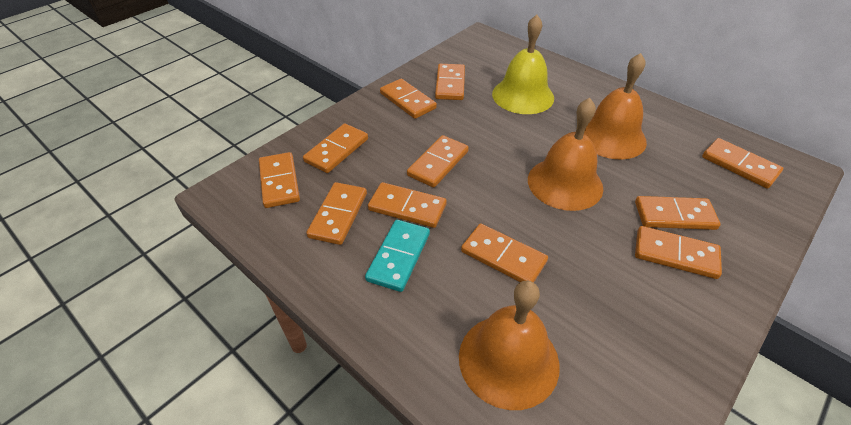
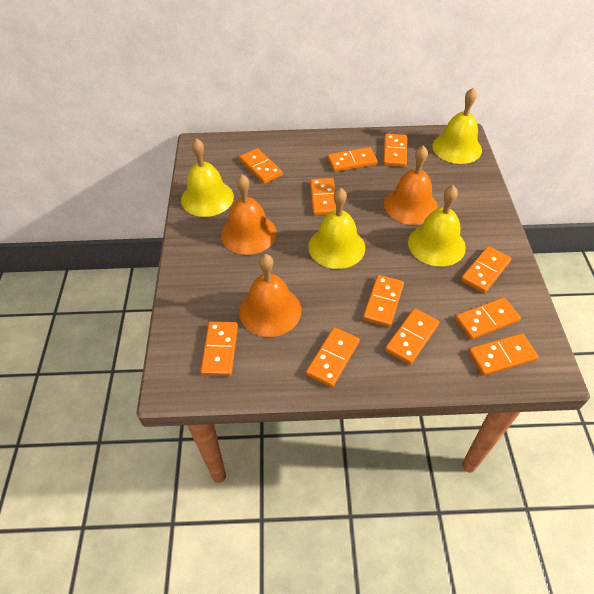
turquoise domino: [365,220,430,292] = 1 -> none = 0
yellow bell: [492,15,554,114] = 1 -> [181,138,234,217] [308,188,365,269] [408,185,466,266] [432,88,482,164] = 4

